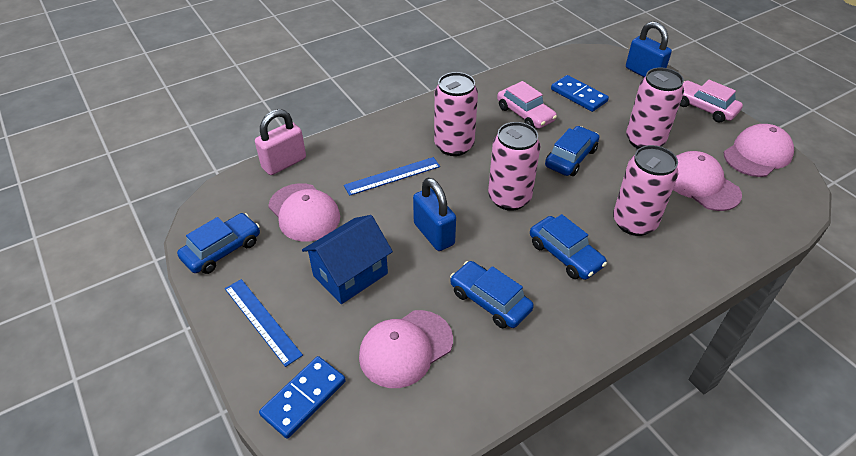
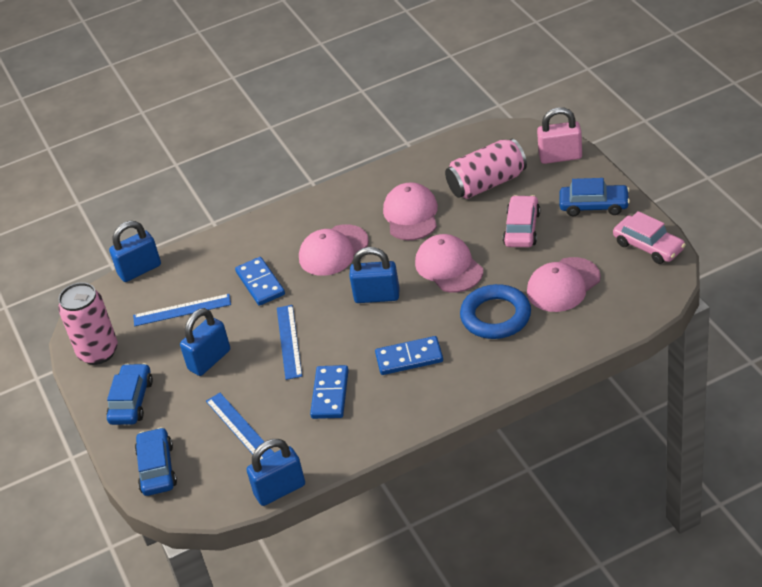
blue car: [177,213,260,274] [450,261,534,328] [530,214,607,280] [545,126,599,176] = 4 -> [106,363,153,425] [135,427,177,496] [559,178,630,216] = 3
blue domino: [259,356,346,439] [551,75,609,112] = 2 -> [235,257,285,306] [310,365,349,419] [375,336,443,375] = 3
blue house: [302,215,393,304] = 1 -> none = 0
blue padlock: [413,178,456,251] [626,21,672,77] = 2 -> [109,221,161,282] [180,308,230,376] [247,439,305,506] [349,247,399,303] = 4
blue ring: none = 0 -> [460,284,531,339] = 1
blue ruler: [225,279,303,367] [344,157,440,196] = 2 -> [133,294,231,326] [206,393,274,460] [277,305,302,380] = 3
pink can: [434,72,478,156] [488,122,541,211] [613,145,679,236] [626,67,684,149] = 4 -> [58,282,118,365] [445,139,527,199] = 2

